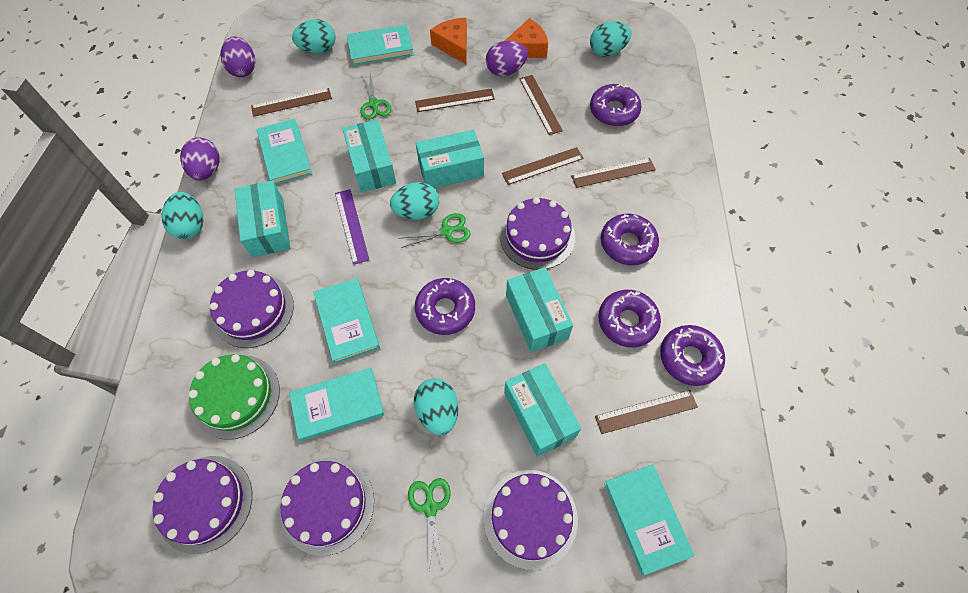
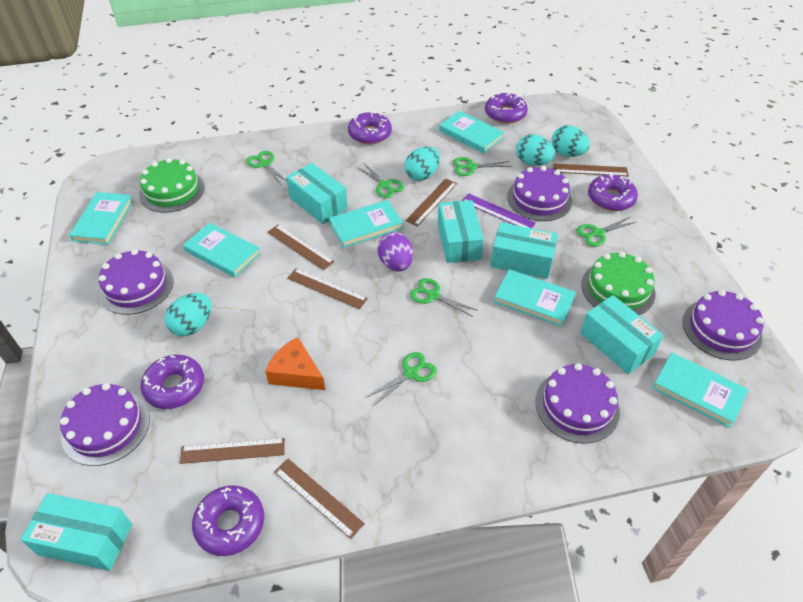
green cake: [189,354,280,440] = 1 -> [139,158,204,213] [581,252,655,315] = 2
green scissors: [360,73,391,120] [398,213,471,248] [408,478,451,571] = 3 -> [246,151,287,185] [357,162,404,198] [367,352,437,405] [410,278,478,317] [453,157,511,176] [576,217,636,247] = 6
orange cheese: [430,18,467,64] [505,18,548,58] = 2 -> [265,337,325,390] = 1
purple egg: [180,138,220,180] [220,36,255,77] [486,41,528,76] = 3 -> [377,232,413,272] = 1
turquoise book: [257,119,312,185] [289,368,384,441] [313,278,380,364] [346,25,414,65] [604,464,694,575] = 5 -> [69,192,133,245] [183,223,261,278] [329,200,403,248] [439,110,504,154] [494,269,576,327] [652,352,749,428] = 6
turquoise egg: [161,192,203,239] [292,19,336,54] [390,182,439,220] [414,378,458,435] [590,21,631,57] = 5 -> [165,293,212,336] [404,147,440,181] [516,134,555,166] [551,125,590,157] = 4

